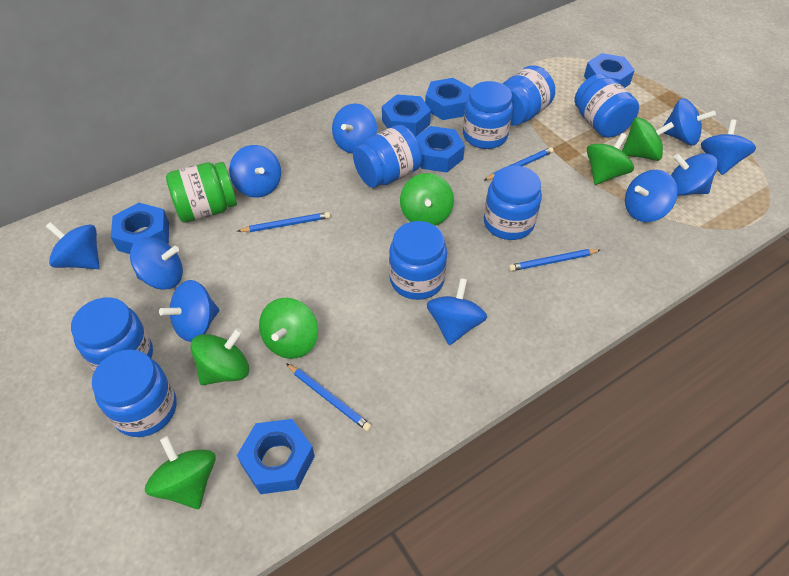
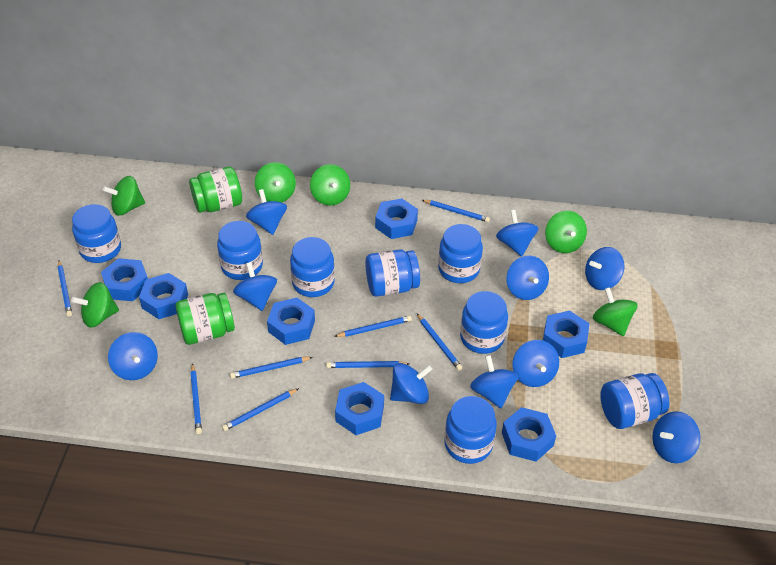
blue nut: [111,203,169,254] [237,419,315,494] [382,94,431,137] [416,126,465,172] [425,78,471,120] [584,53,635,88] = 6 -> [101,258,148,301] [139,273,188,319] [267,298,315,345] [335,382,384,435] [375,198,418,239] [502,407,556,462] [543,311,590,358] = 7
blue pencil: [237,212,330,232] [286,363,372,431] [484,147,554,181] [509,249,600,271] = 4 -> [58,261,72,317] [190,363,202,434] [222,388,299,431] [230,357,312,379] [327,361,409,368] [334,316,412,337] [417,314,462,370] [422,200,490,222] = 8
green jar: [166,162,237,223] = 1 -> [176,293,235,345] [189,166,242,213] = 2

